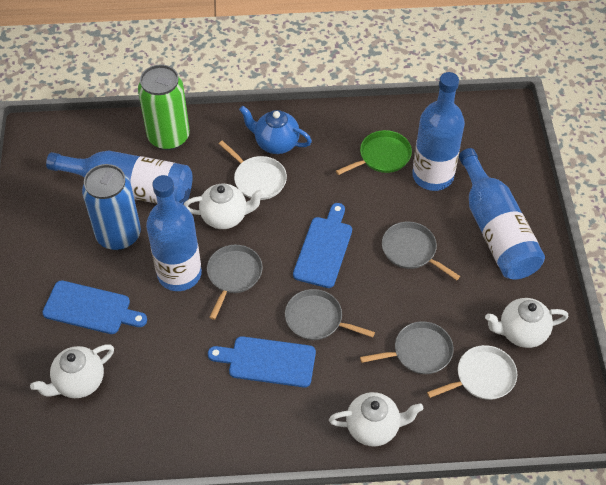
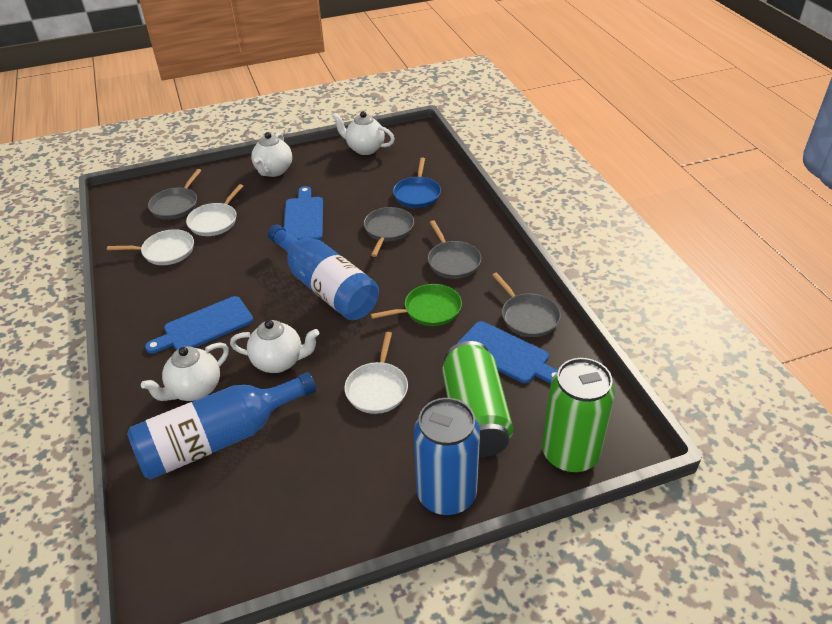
blue bottle: [46,151,192,205] [146,175,202,291] [412,72,465,191] [459,148,545,279] = 4 -> [127,372,316,479] [268,225,379,320] = 2
blue pan: none = 0 -> [393,157,441,208] = 1
blue teapot: [239,106,312,154] = 1 -> none = 0
green can: [138,64,190,150] = 1 -> [442,341,514,457] [542,358,615,473] = 2
white pan: [219,141,287,200] [427,345,517,400] = 2 -> [107,229,194,265] [186,184,243,236] [344,332,408,414] = 3

